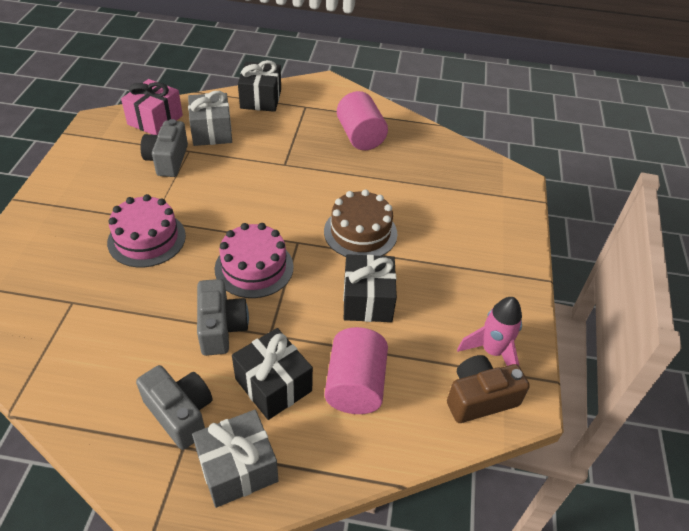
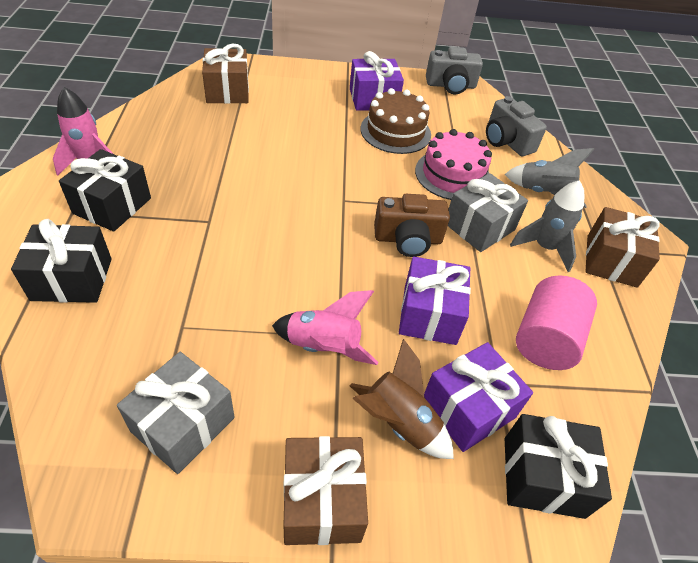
brown gift: none = 0 -> [202,44,249,104] [284,436,368,545] [586,207,660,288] = 3
brown rocket: none = 0 -> [350,339,454,459] = 1
grey camera: [136,365,213,450] [140,119,188,177] [197,279,249,356] = 3 -> [426,47,483,94] [486,96,547,156] = 2
grey rocket: none = 0 -> [505,148,594,208] [510,180,584,272] = 2
pink cake: [107,194,186,267] [215,223,294,298] = 2 -> [415,129,492,200] = 1
pink cylinder: [324,327,388,414] [337,91,388,150] = 2 -> [516,275,597,370] = 1
pink gift: [121,79,183,135] = 1 -> none = 0
pink rocket: [457,297,522,366] = 1 -> [53,87,113,176] [272,290,378,365] = 2
purple gift: none = 0 -> [350,51,404,111] [399,256,471,345] [424,342,533,452] = 3

